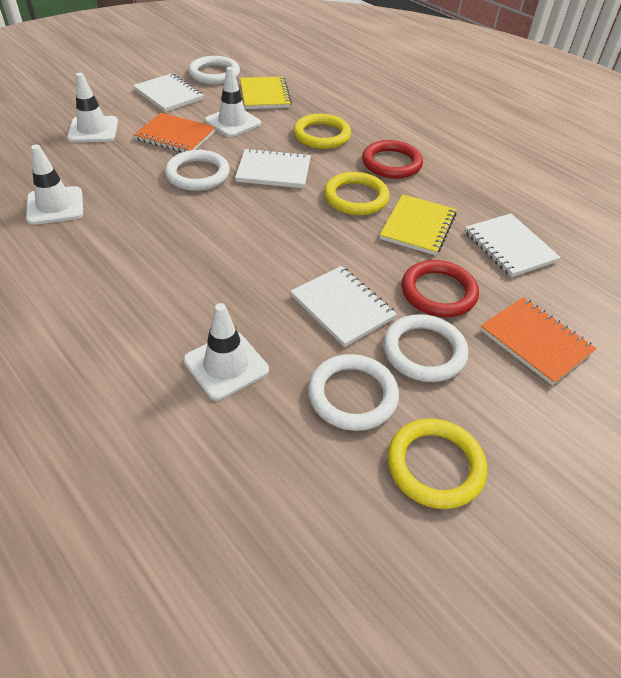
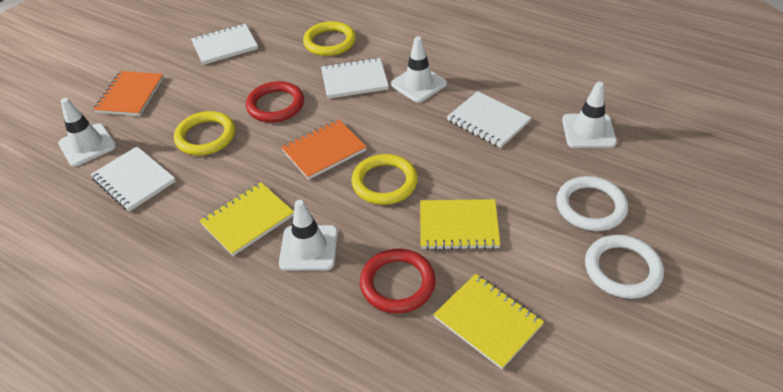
white ring: [165,150,230,191] [188,56,240,84] [308,354,399,431] [383,314,468,382] = 4 -> [556,176,628,231] [585,235,664,299] = 2
yellow notebook: [240,77,292,109] [380,194,456,255] = 2 -> [200,182,294,256] [420,199,500,250] [433,274,544,369] = 3

